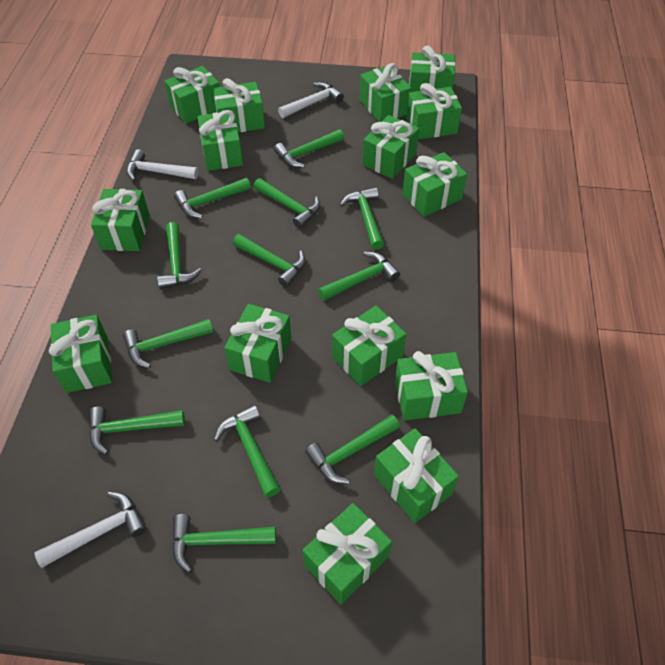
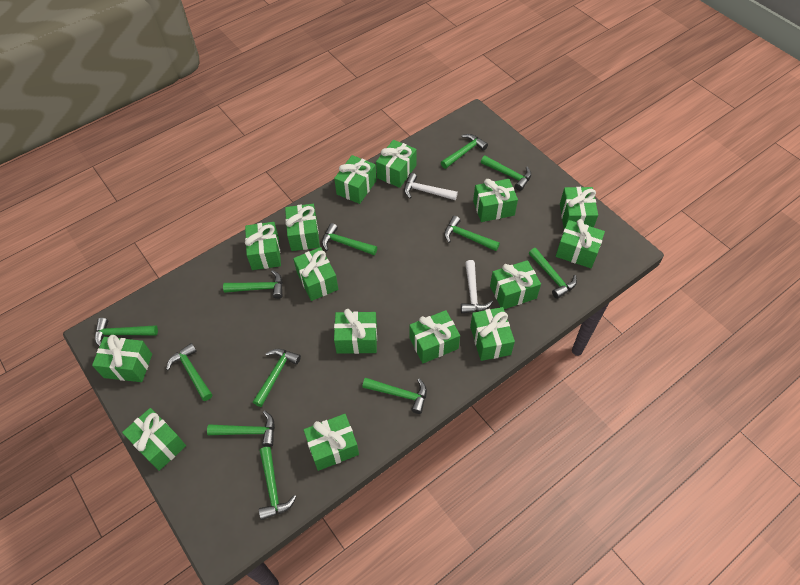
white hammer: [35,492,147,568] [126,149,198,181] [278,82,344,118] = 3 -> [404,173,458,200] [461,260,493,313] = 2

